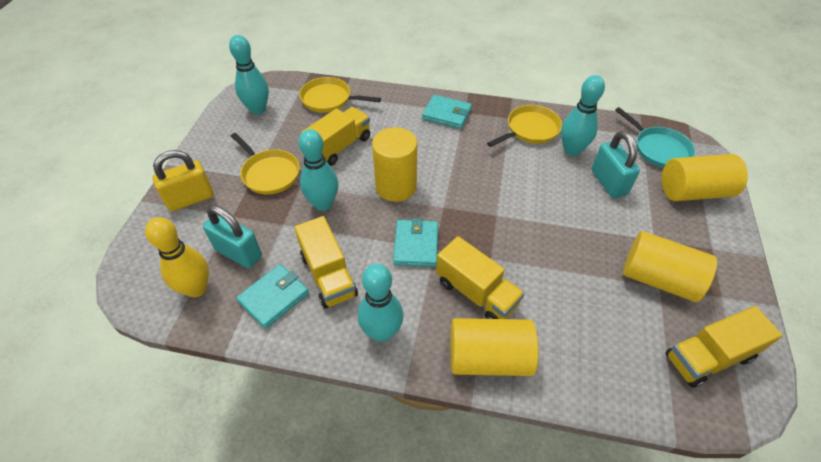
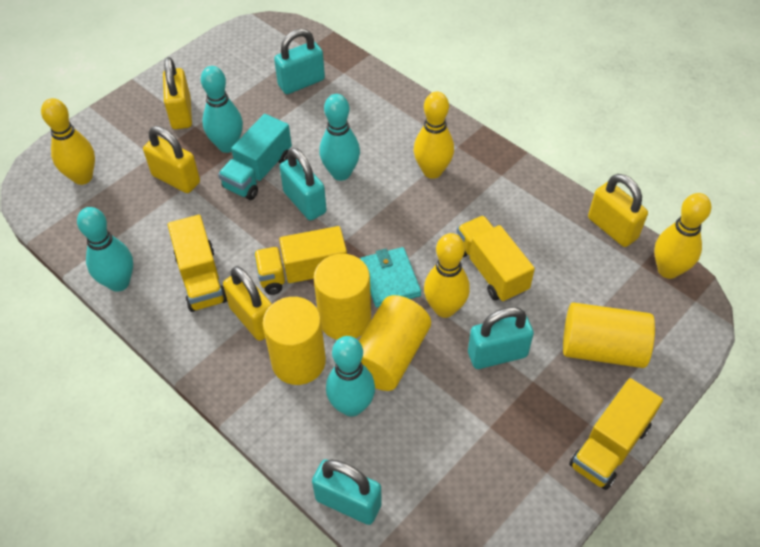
turquoise padlock: [203,205,262,269] [592,131,640,198] = 2 -> [274,29,325,94] [280,148,327,221] [312,459,382,525] [468,307,534,369] = 4
turquoise pan: [615,107,695,168] = 1 -> none = 0
turquoise truck: none = 0 -> [218,114,292,200] = 1
turquoise wallet: [236,264,309,329] [393,218,438,267] [422,95,472,129] = 3 -> [360,247,421,307] = 1
yellow bowling pin: [145,217,209,297] = 1 -> [41,98,95,185] [414,92,454,179] [424,233,470,318] [654,193,711,279] = 4
yellow padlock: [152,150,214,211] = 1 -> [143,126,200,193] [163,57,192,129] [223,266,272,341] [588,174,648,247] = 4
yellow pan: [231,133,300,194] [299,77,381,112] [487,105,562,147] = 3 -> none = 0

